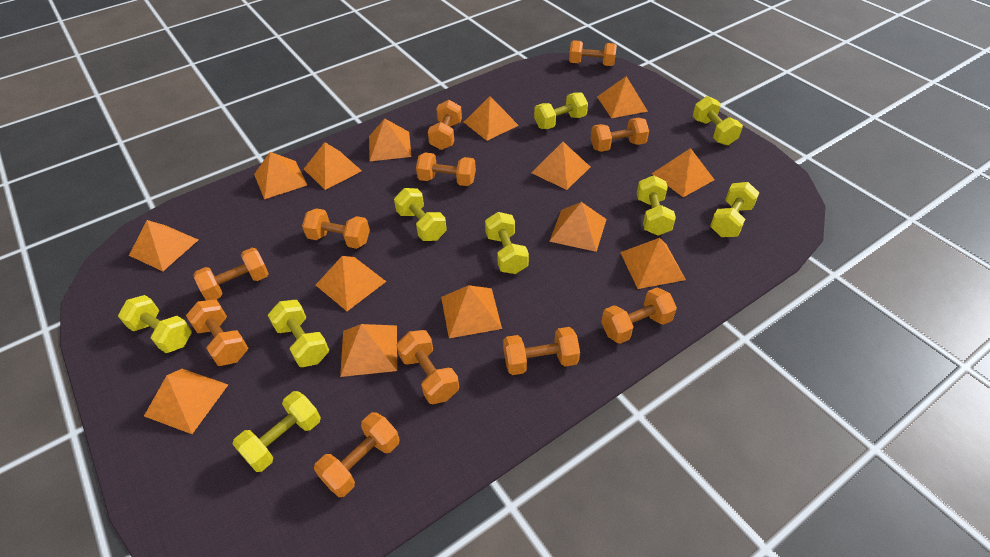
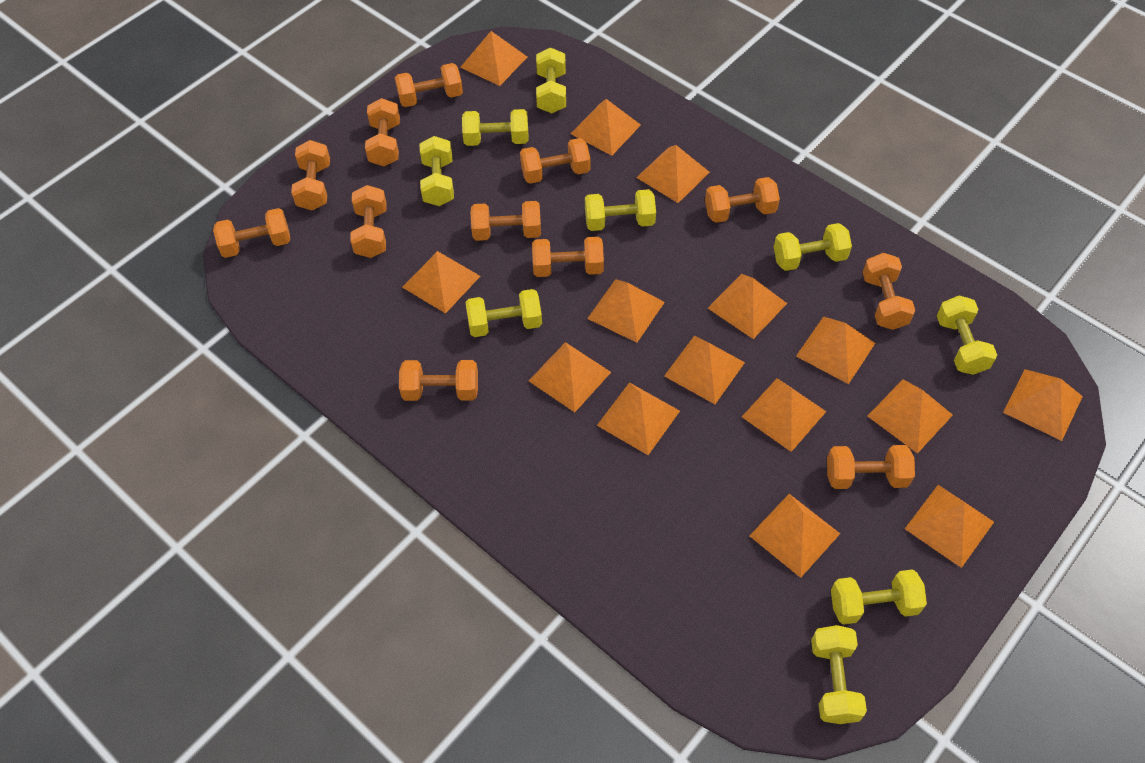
orange dumbbell: [186,299,248,366] [194,248,269,300] [302,208,370,249] [314,412,400,497] [396,330,459,404] [416,153,476,186] [428,100,462,150] [503,327,580,375] [569,40,617,66] [591,118,649,152] [601,288,677,344] = 11 -> [213,208,290,258] [291,140,330,210] [350,185,387,258] [365,98,400,166] [395,63,463,107] [399,360,478,401] [470,201,541,241] [520,138,590,184] [532,237,604,277] [705,177,780,223] [827,445,915,489] [862,253,915,330] = 12
orange pyramid: [129,220,198,271] [144,369,228,434] [254,152,307,199] [304,142,362,190] [316,256,386,311] [340,324,397,377] [369,118,411,161] [441,285,502,338] [464,96,519,141] [531,142,590,190] [549,202,607,252] [597,76,648,118] [620,238,686,289] [652,148,715,197] = 14 -> [402,251,480,313] [460,31,527,86] [529,342,611,412] [570,99,641,156] [587,279,665,343] [597,382,680,455] [636,145,710,203] [664,335,745,404] [708,274,787,339] [742,378,826,452] [750,494,840,578] [796,316,875,384] [868,379,953,454] [905,485,994,568] [1003,369,1083,441] = 15

